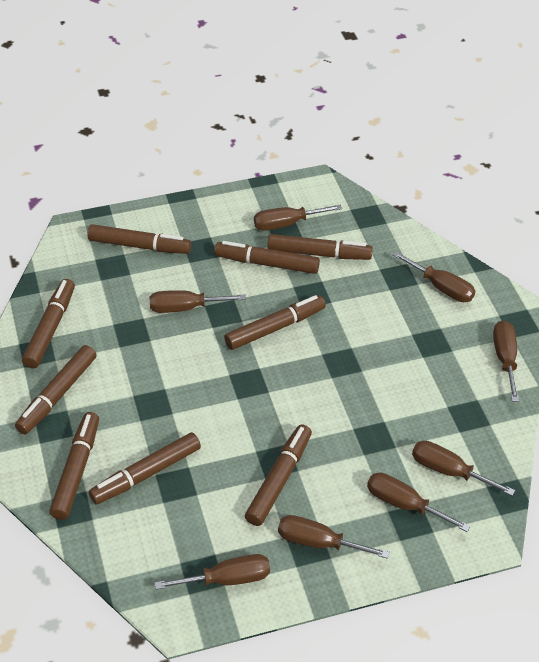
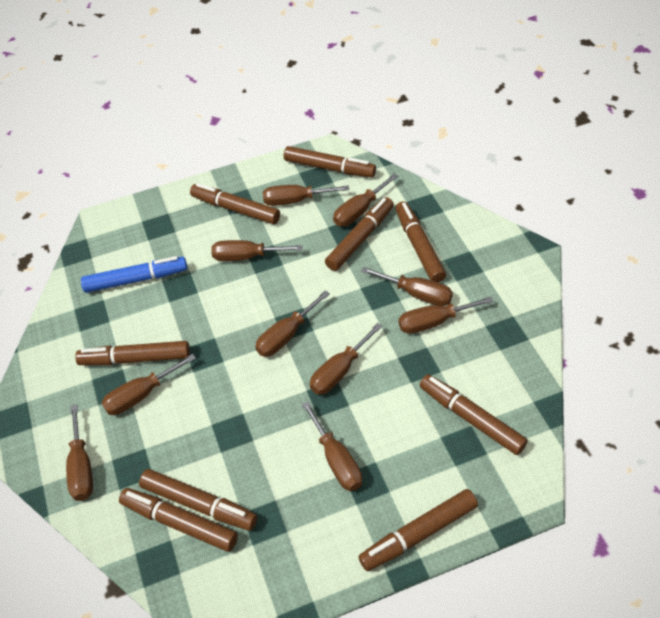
blue marker: none = 0 -> [81,256,187,293] = 1
brown screwdriver: [149,290,246,313] [154,554,270,590] [254,205,342,230] [278,515,389,559] [367,472,471,532] [392,251,475,302] [412,440,515,496] [493,320,519,402] = 8 -> [66,404,93,501] [102,354,196,415] [211,240,303,261] [255,290,330,357] [263,185,349,206] [302,401,362,491] [310,323,383,395] [333,173,398,227] [361,267,453,306] [399,297,494,334] = 10

